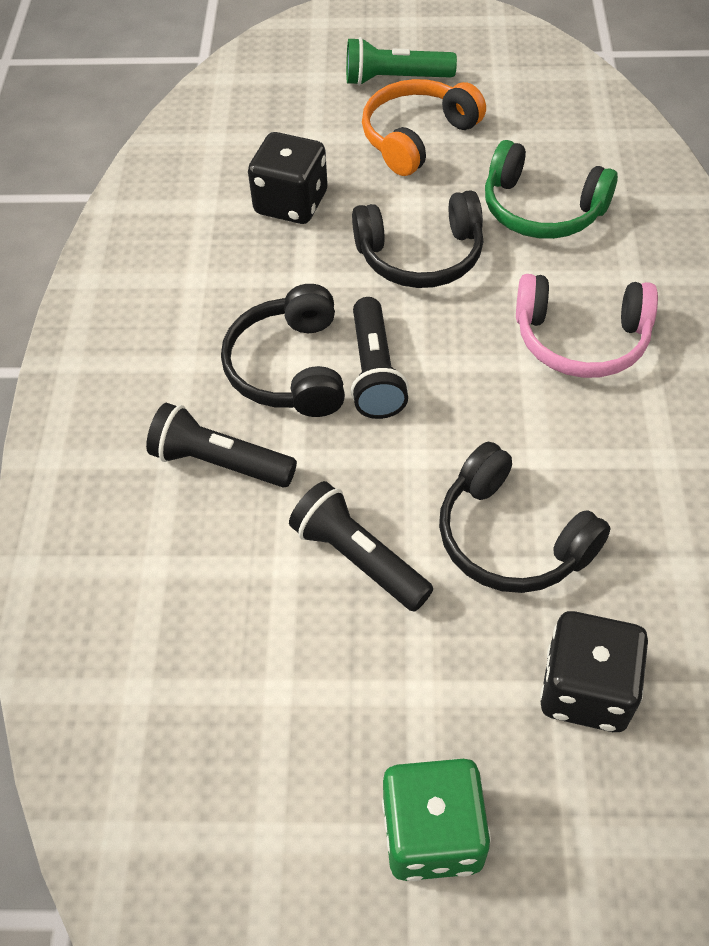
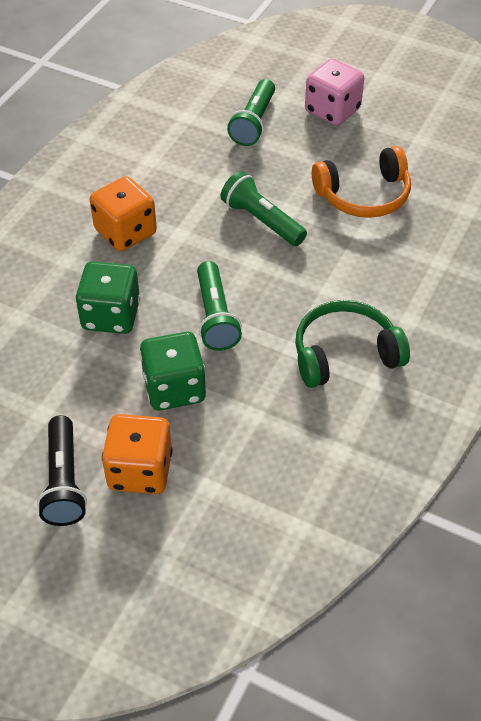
black dice: [248,132,328,224] [540,611,648,732] = 2 -> none = 0
black flashlight: [146,403,297,487] [289,481,433,612] [351,297,409,419] = 3 -> [37,415,87,526] = 1
black headphones: [221,284,345,417] [352,190,483,288] [439,442,611,593] = 3 -> none = 0
green dice: [382,759,491,881] = 1 -> [76,261,140,334] [140,332,206,411] = 2
green flashlight: [346,37,457,86] = 1 -> [197,261,242,351] [221,171,307,246] [227,79,275,146] = 3
orange dice: none = 0 -> [90,176,157,251] [102,414,172,494] = 2
pink dice: none = 0 -> [305,59,364,126] = 1
pink headphones: [516,274,658,378] = 1 -> none = 0

